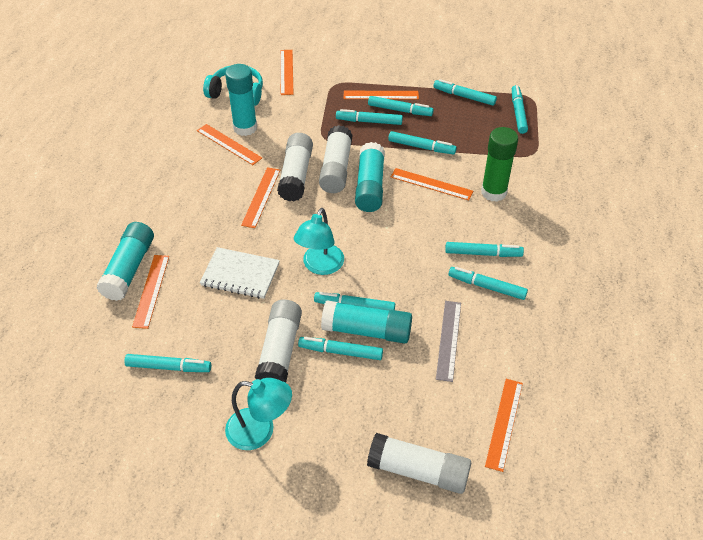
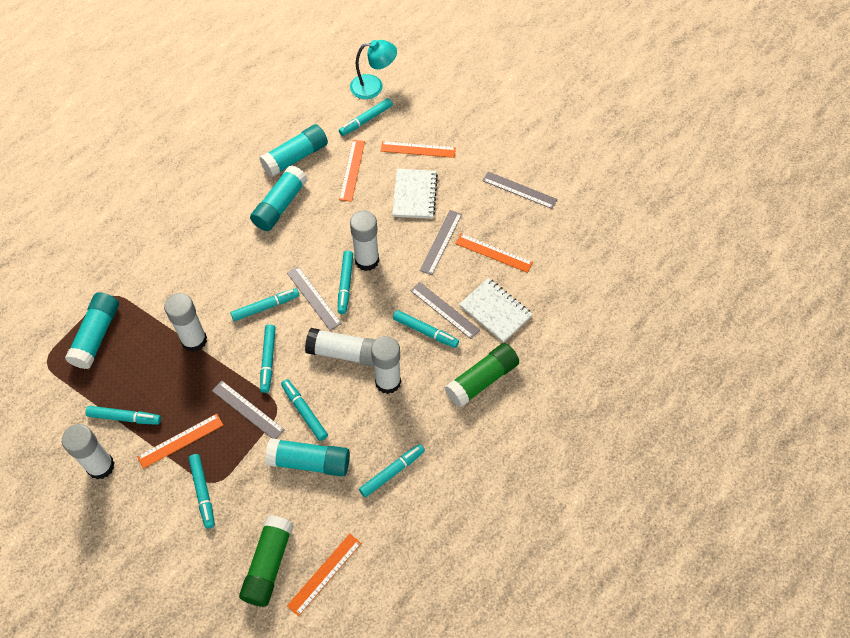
green glue stick: [481,127,518,202] = 1 -> [239,515,294,607] [445,343,519,408] = 2
grey ruler: [436,301,461,382] = 1 -> [212,381,285,439] [287,266,342,331] [410,282,480,339] [420,210,462,275] [483,172,557,209] = 5
orange ruler: [132,255,169,329] [197,124,262,165] [241,167,280,228] [280,50,293,95] [344,91,419,100] [391,168,473,201] [485,379,523,472] = 7 -> [137,414,223,469] [287,534,361,616] [339,140,365,202] [381,141,456,158] [455,234,533,273] = 5
turquoise headphones: [203,66,263,106] = 1 -> none = 0
turquoise lamp: [225,378,292,450] [294,208,344,275] = 2 -> [350,40,397,99] = 1
turquoise marker: [124,354,211,372] [298,337,383,360] [314,292,395,311] [336,109,403,125] [368,96,433,116] [388,131,457,155] [434,79,497,106] [445,242,524,257] [448,267,528,300] [512,85,528,134] = 10 -> [86,406,161,425] [189,454,215,529] [230,288,299,321] [260,324,276,393] [281,379,328,441] [338,251,353,314] [339,98,393,136] [359,444,425,497] [393,310,459,348] = 9
white glue stick: [255,299,302,383] [277,133,313,201] [319,125,353,193] [367,433,471,494] = 4 -> [62,424,115,480] [164,293,207,352] [305,328,376,367] [350,211,379,271] [371,336,401,394] = 5
white notebook: [200,247,280,299] = 1 -> [392,169,438,219] [459,278,533,343] = 2

